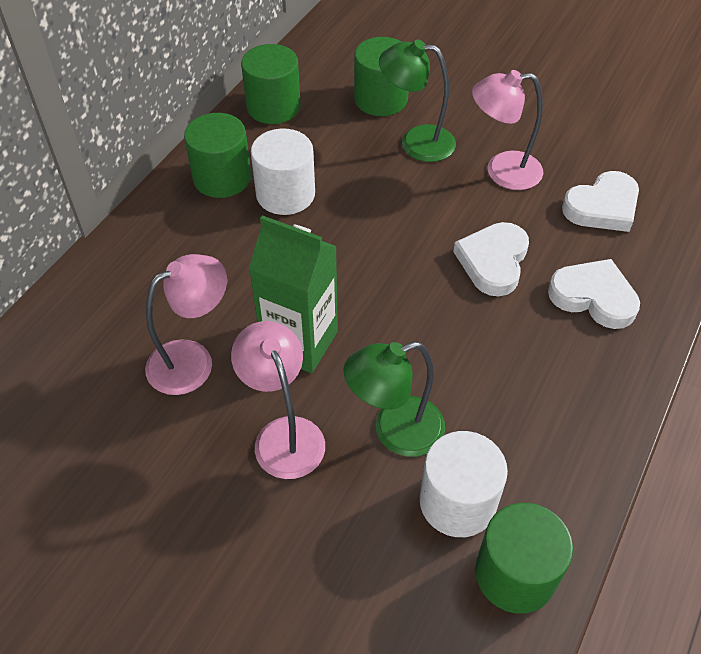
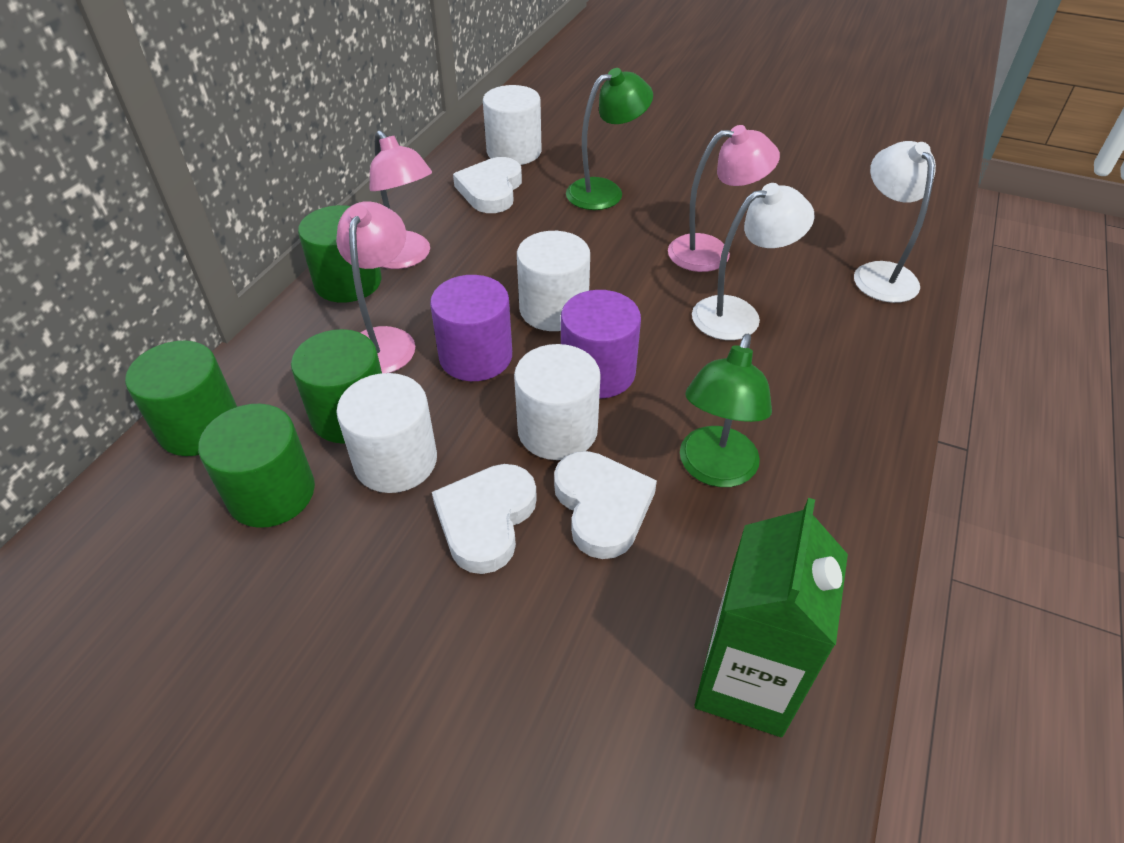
purple cylinder: none = 0 -> [430,275,512,381] [561,290,641,398] = 2
white cylinder: [251,129,315,215] [420,431,508,537] = 2 -> [336,373,437,493] [483,85,542,165] [514,344,601,460] [517,231,590,331] = 4
white lamp: none = 0 -> [692,183,814,340] [854,141,936,303] = 2

